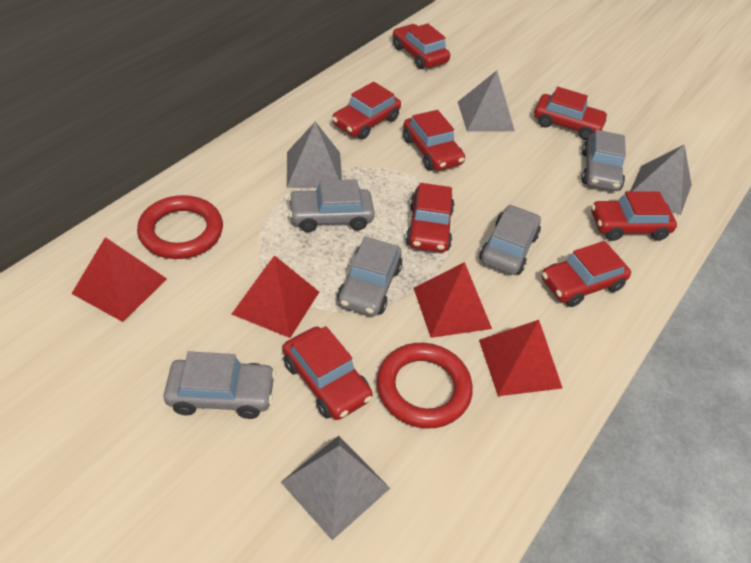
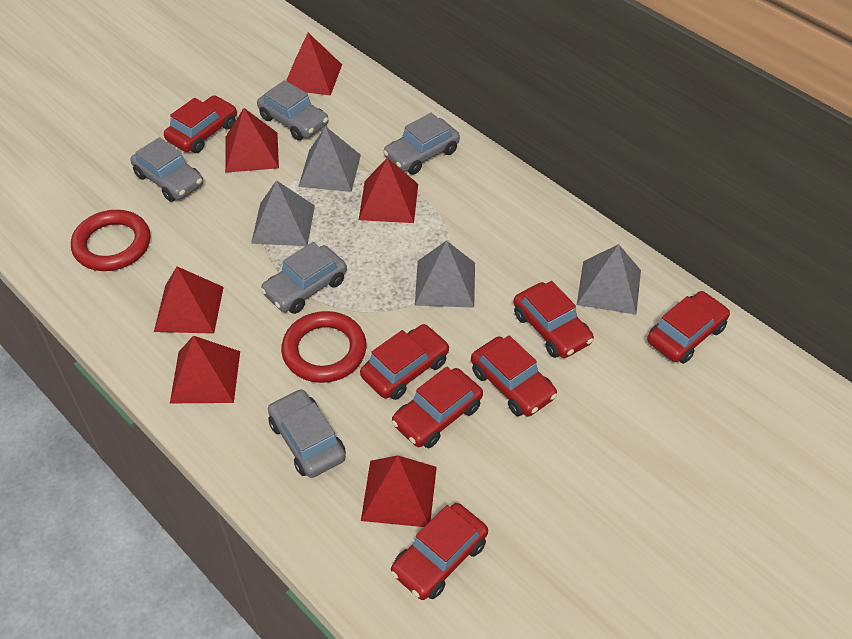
red car: [283,326,373,420] [332,82,401,140] [393,23,450,69] [403,110,465,171] [405,183,455,252] [534,87,608,140] [541,241,631,307] [591,191,677,241] = 8 -> [164,95,237,153] [360,324,449,400] [391,367,483,448] [391,503,488,600] [471,336,557,416] [513,281,594,358] [647,291,730,364] = 7
red pyramid: [71,237,167,322] [232,255,319,338] [414,262,492,338] [479,320,562,396] = 4 -> [154,267,224,334] [170,336,240,403] [225,108,279,173] [286,33,342,96] [359,158,418,223] [361,455,437,527] = 6

